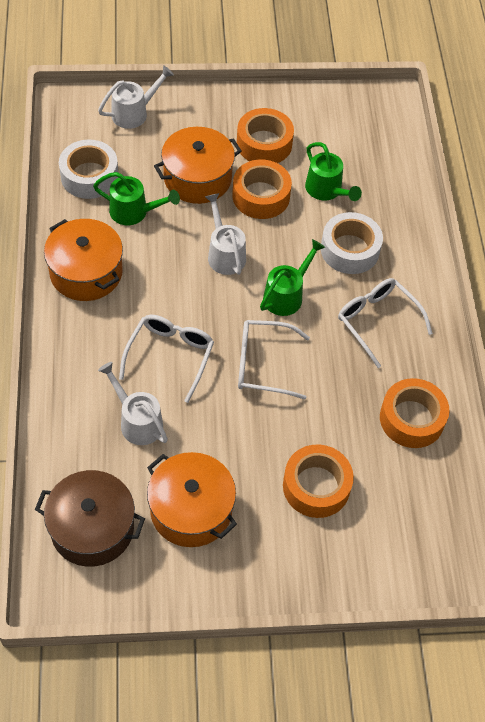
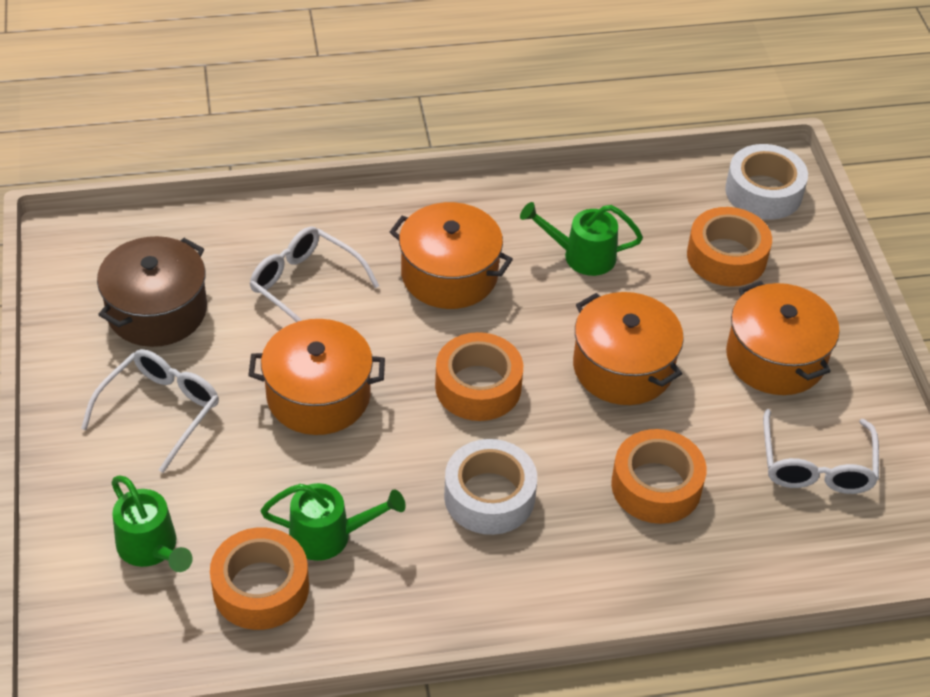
orange pot: [44,219,123,301] [147,452,237,547] [154,127,242,204] = 3 -> [248,319,385,435] [390,202,513,309] [573,292,684,405] [726,281,840,395] = 4
white watering can: [98,65,174,129] [98,362,168,445] [205,193,246,275] = 3 -> none = 0

